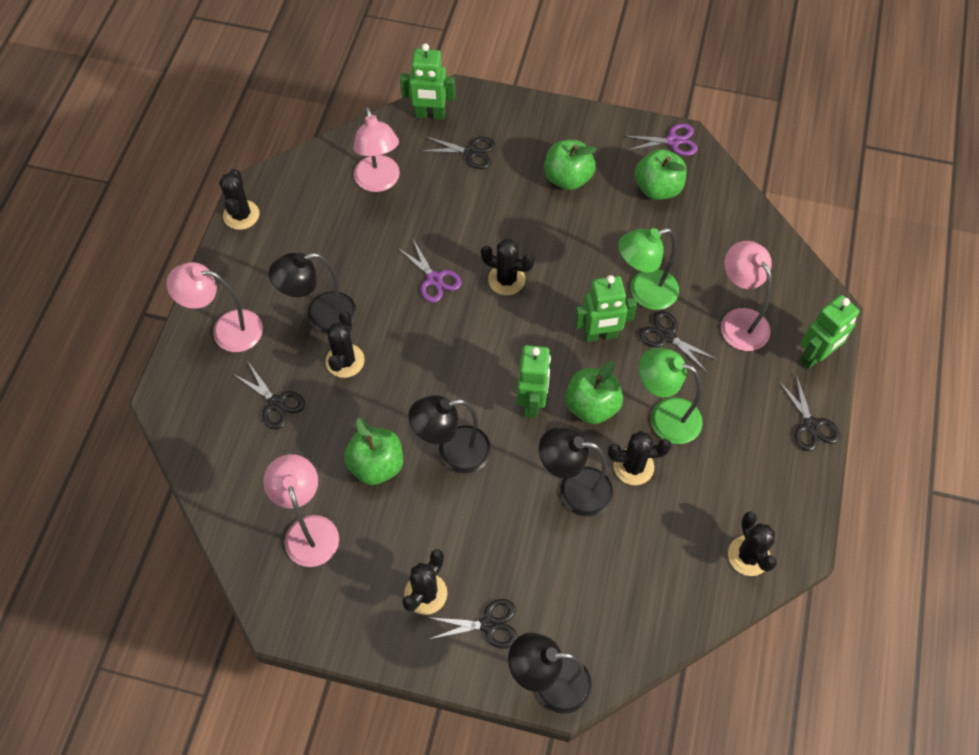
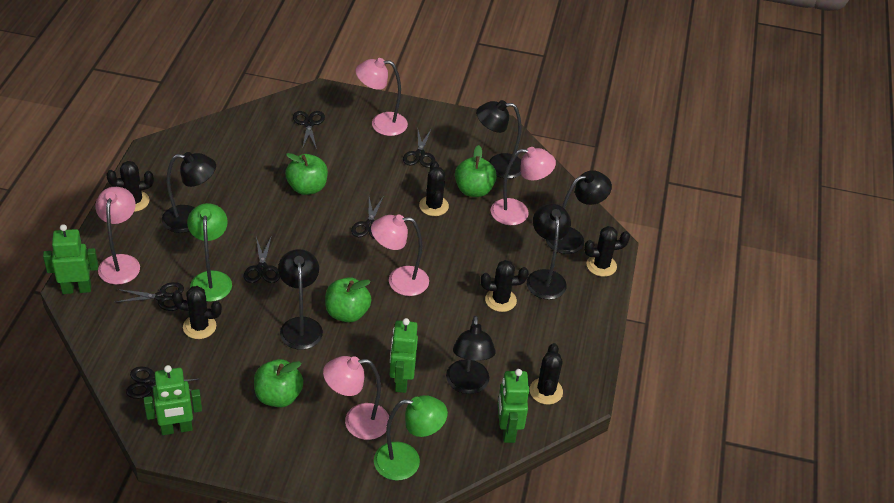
black lamp: [269,253,357,333] [408,395,491,474] [508,632,592,714] [539,427,613,516] = 4 -> [162,152,216,233] [278,249,323,350] [446,316,496,394] [476,100,521,179] [527,204,571,300] [546,170,612,254] = 6
black scissors: [233,362,305,429] [421,136,495,169] [427,599,518,649] [639,311,718,373] [778,374,840,451] = 5 -> [114,282,184,311] [126,367,199,399] [244,237,280,283] [293,111,325,149] [351,196,384,239] [403,130,435,168] = 6
pink lamp: [166,262,263,352] [263,454,339,567] [353,107,400,192] [721,241,772,351] = 4 -> [95,187,140,285] [323,356,389,440] [356,58,408,136] [371,214,429,296] [491,147,556,225] = 5
purple scissors: [398,239,462,303] [625,123,697,156] = 2 -> none = 0

